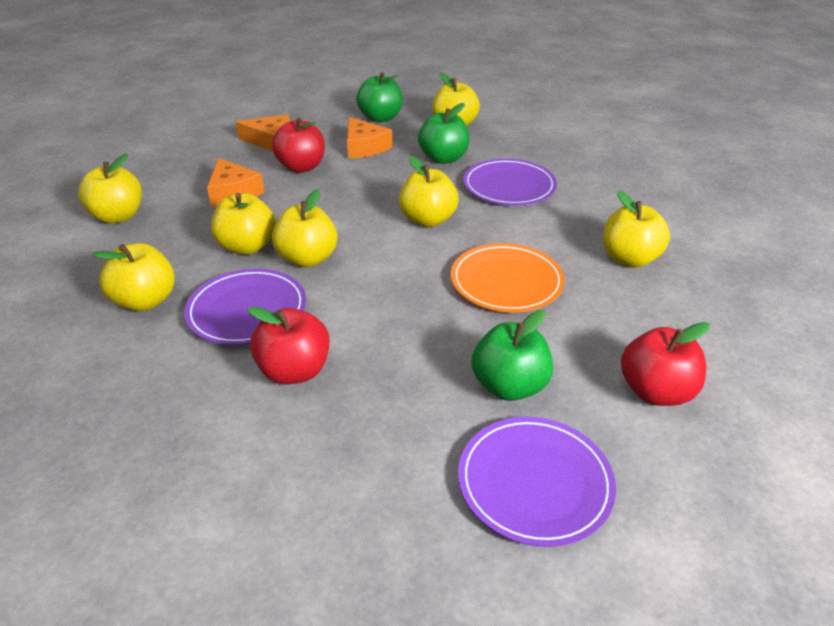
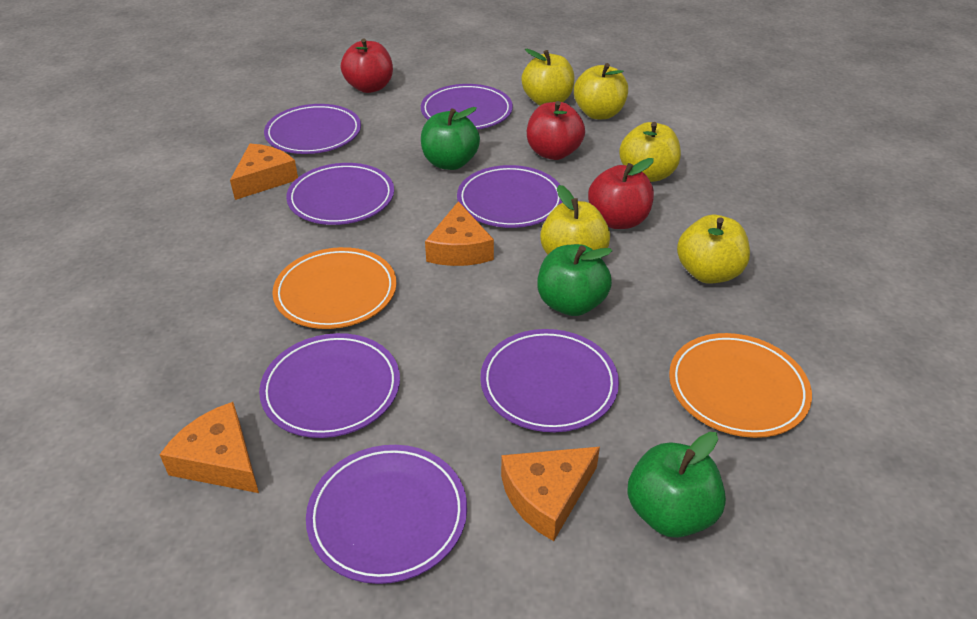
orange cheese: [207,158,265,206] [236,114,290,152] [347,117,393,159] = 3 -> [159,402,259,493] [230,144,298,200] [425,201,494,266] [501,447,600,541] = 4
orange plate: [451,243,565,312] = 1 -> [272,247,397,329] [669,333,812,438] = 2
purple plate: [184,268,306,345] [458,417,616,547] [463,158,557,205] = 3 -> [259,333,400,438] [264,104,361,154] [286,163,394,225] [306,445,467,584] [421,84,513,129] [457,165,563,228] [480,329,619,432] = 7
yellow apple: [78,154,142,223] [92,243,175,311] [211,193,276,255] [272,189,338,267] [399,156,458,227] [432,73,480,126] [603,191,670,268] = 7 -> [521,49,575,105] [540,185,610,254] [574,63,628,119] [619,122,681,182] [677,215,750,284] = 5

